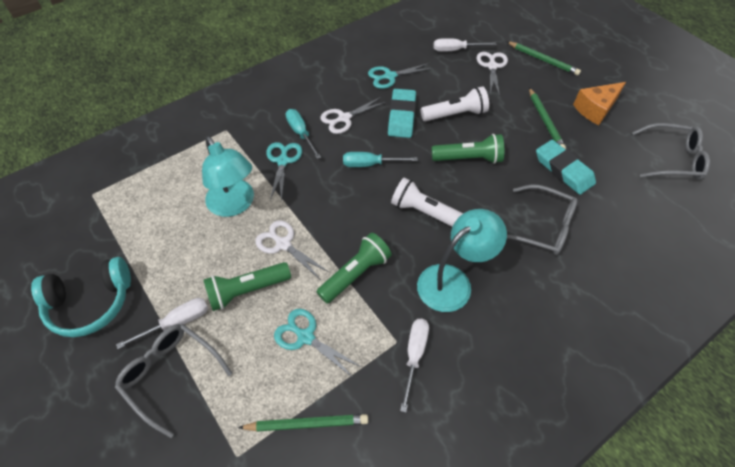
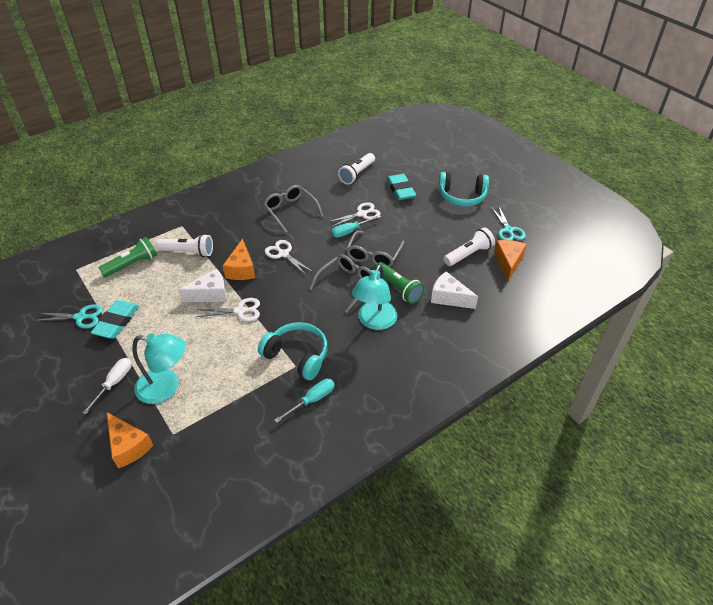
green flashlight: [203,262,291,311] [316,233,392,304] [432,134,504,164] = 3 -> [99,237,157,277] [375,262,424,304] = 2
green pencil: [238,414,368,432] [506,41,581,76] [529,88,566,149] = 3 -> none = 0
orange cheese: [573,82,626,125] = 1 -> [107,412,153,468] [223,239,255,280] [494,240,527,281] = 3
turquoise headphones: [31,257,131,337] = 1 -> [258,322,328,380] [438,172,489,206] = 2
turquoise scissors: [266,142,302,202] [274,309,361,377] [368,63,434,89] = 3 -> [35,304,103,329] [491,205,526,241] = 2
white cheese: none = 0 -> [178,269,227,302] [431,271,478,309] = 2
white flashlight: [391,178,463,227] [421,86,489,121] = 2 -> [156,234,213,257] [338,153,375,185] [444,228,495,266] = 3
white screwdriver: [116,298,208,349] [400,319,429,413] [433,38,496,52] = 3 -> [82,358,132,415] = 1

